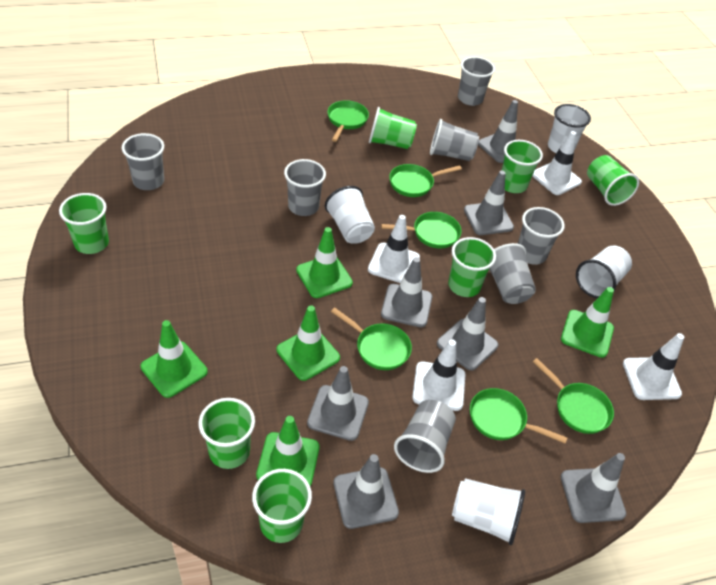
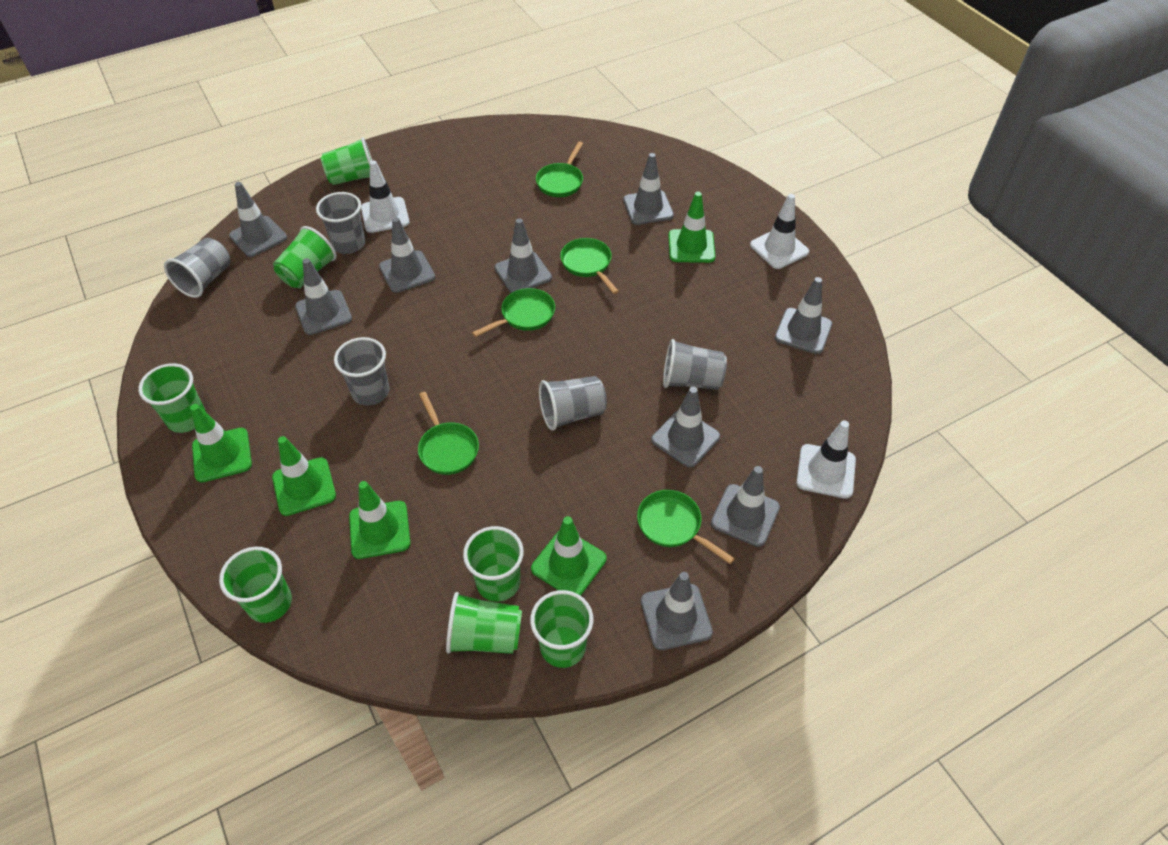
green pan: [327,100,369,142] [331,307,412,370] [381,212,462,249] [389,164,462,197] [470,388,567,443] [533,358,614,434] = 6 -> [418,392,479,475] [472,288,555,337] [536,141,583,197] [560,238,619,294] [637,490,735,564] = 5
grey cup: [122,133,164,190] [284,159,326,216] [394,400,456,473] [430,119,479,161] [458,56,495,106] [489,243,536,304] [518,207,565,265] = 7 -> [164,238,231,298] [316,192,365,254] [334,337,389,406] [539,376,607,430] [663,339,727,390] = 5
grey traffic cone: [307,366,369,441] [333,454,399,529] [381,257,432,327] [437,297,498,371] [464,170,514,235] [478,100,518,163] [561,453,626,523] = 7 -> [229,182,287,257] [295,258,352,335] [379,217,435,293] [495,218,552,293] [623,153,674,225] [641,572,713,650] [651,387,720,467] [711,466,780,547] [775,277,832,354] = 9
white cup: [325,186,375,244] [452,478,525,545] [548,104,591,153] [576,246,632,298] = 4 -> none = 0
white traffic cone: [368,215,420,283] [412,339,466,411] [532,131,582,195] [623,333,684,400] = 4 -> [361,160,410,233] [750,194,809,269] [796,421,856,499] = 3

